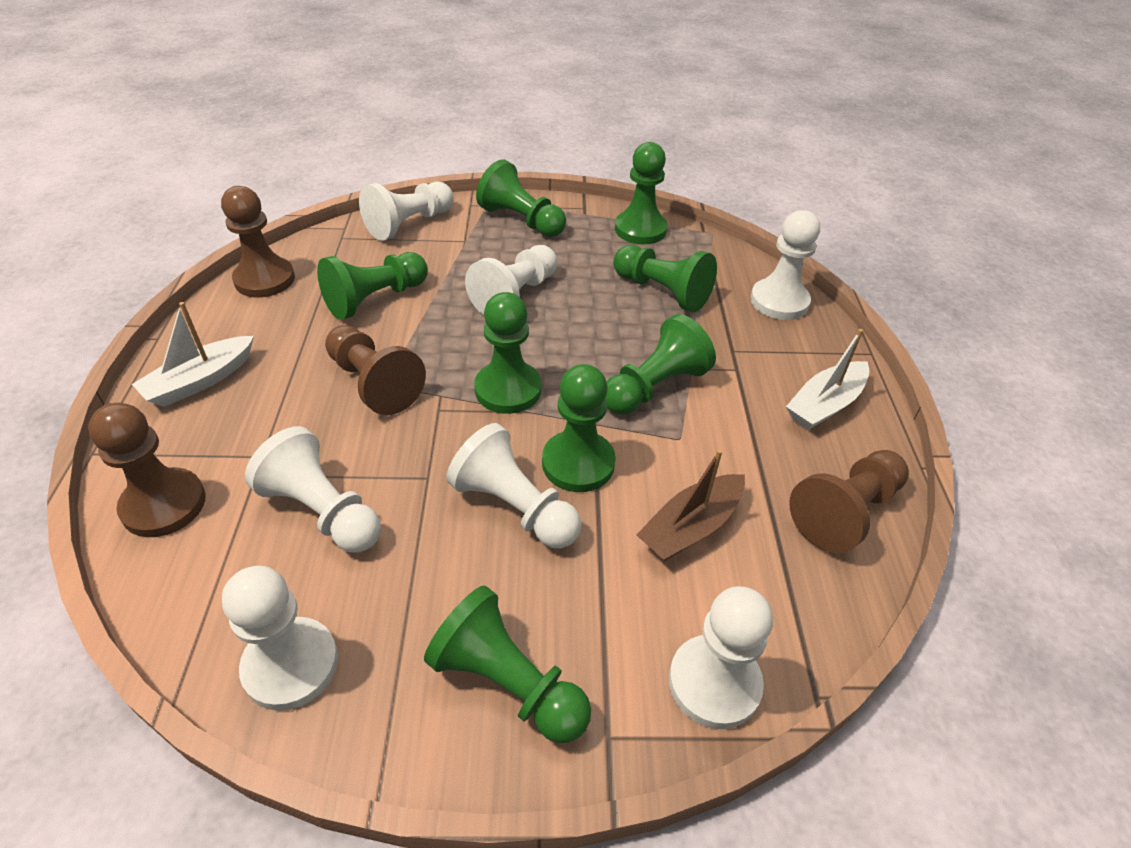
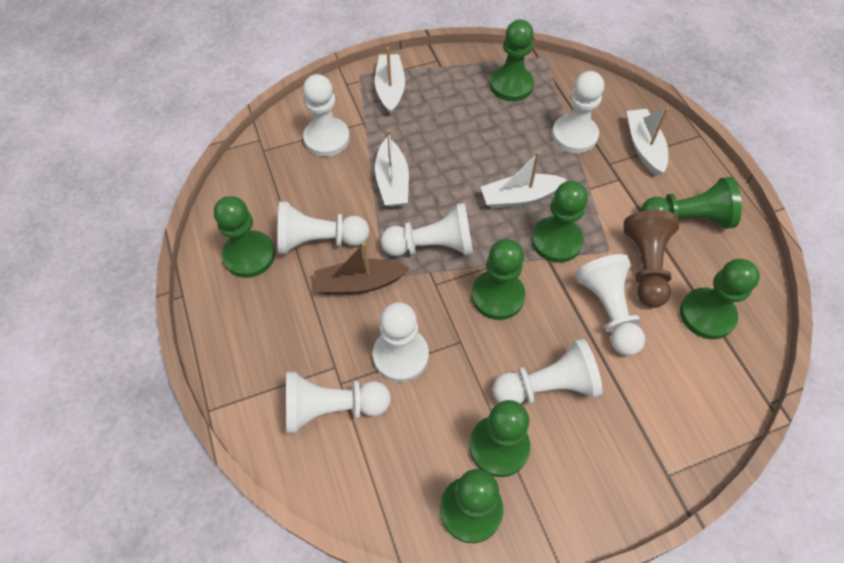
brown pawn: [88,403,205,537] [221,186,295,298] [325,325,426,415] [789,450,909,553] = 4 -> [624,210,679,308] = 1
white boat: [132,302,254,407] [786,329,869,430] = 2 -> [375,47,405,115] [375,130,409,207] [481,151,567,209] [627,108,669,176] = 4
white pawn: [222,566,338,711] [245,426,381,553] [359,181,454,241] [446,423,581,548] [465,245,557,315] [669,586,773,729] [750,210,820,320] = 7 -> [277,202,369,254] [286,372,391,433] [303,74,350,157] [373,302,429,382] [381,203,473,256] [493,339,603,404] [552,71,604,153] [575,254,645,356] = 8

